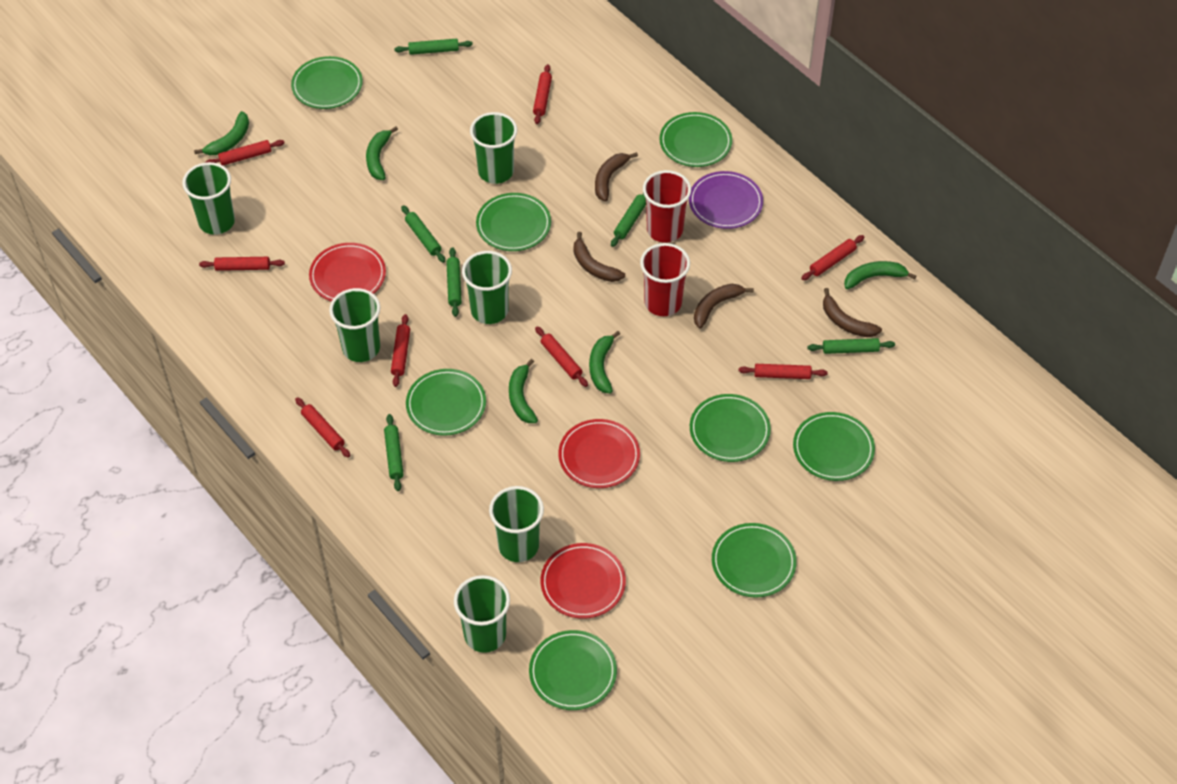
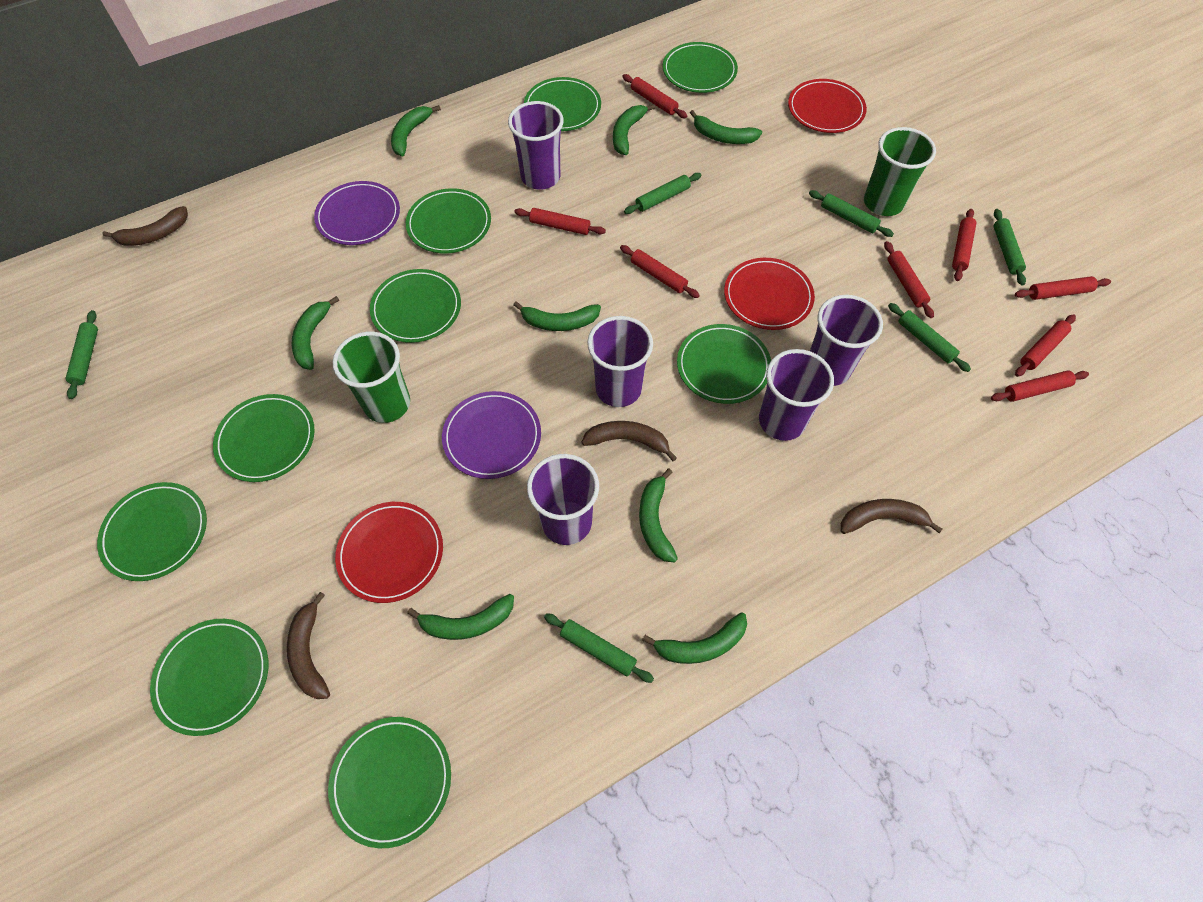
green banana: [194,111,249,155] [366,126,398,180] [509,359,538,423] [589,331,620,393] [844,261,916,289] = 5 -> [292,296,339,370] [391,105,441,156] [407,594,514,640] [513,301,601,331] [613,104,656,155] [639,468,678,562] [642,612,747,664] [690,110,762,144] = 8
green cup: [182,162,235,235] [329,288,380,362] [454,575,510,653] [462,251,512,324] [470,112,517,184] [489,486,544,562] = 6 -> [333,332,410,423] [864,127,936,216] = 2
green plate: [291,56,363,109] [406,369,486,436] [476,193,551,251] [529,630,617,710] [660,112,732,167] [690,394,771,462] [712,523,797,598] [793,412,875,481] = 8 -> [97,482,207,581] [150,619,268,736] [213,394,315,482] [328,717,451,848] [370,269,461,343] [406,188,491,253] [524,77,601,131] [662,42,738,93] [677,324,771,404] = 9
purple cup: none = 0 -> [508,101,564,190] [527,454,599,545] [587,316,653,407] [759,349,834,441] [810,295,883,386] = 5
purple plate: [689,171,763,229] = 1 -> [314,181,400,245] [442,391,541,479] = 2
red cup: [640,243,690,316] [643,170,691,243] = 2 -> none = 0

